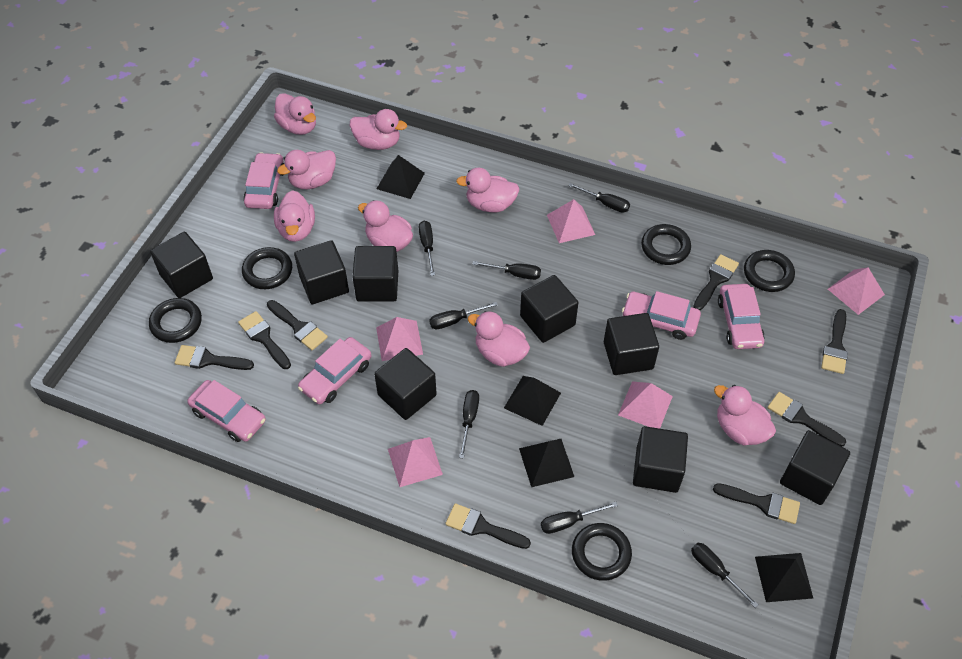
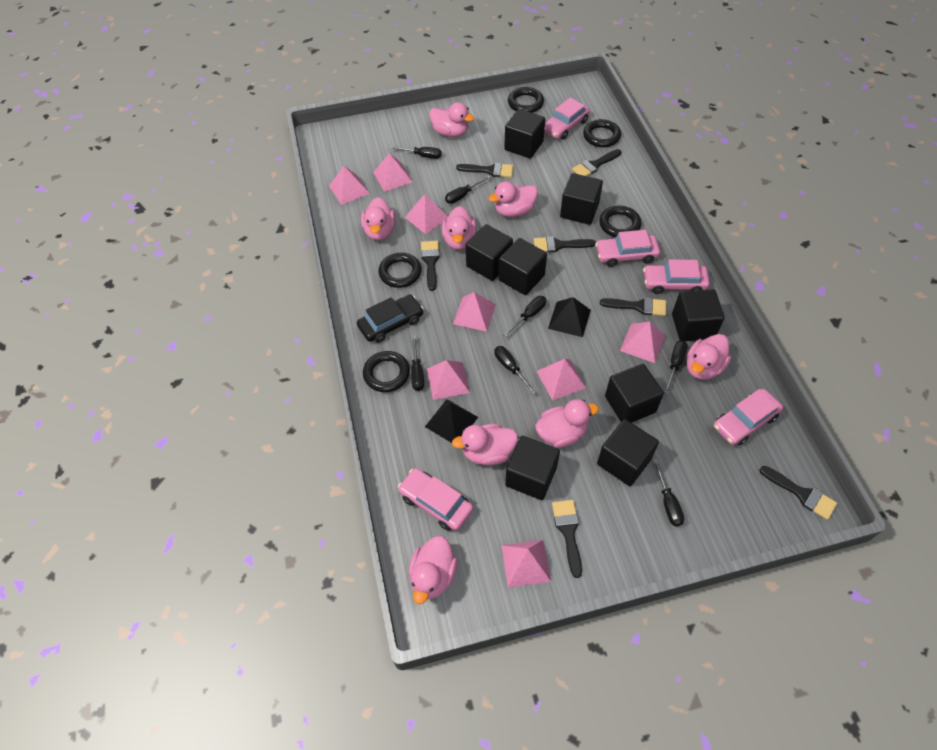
black brush: [175,345,254,370] [238,311,291,369] [267,300,328,350] [445,503,531,549] [693,254,739,310] [713,483,800,524] [767,392,846,447] [821,309,848,374] = 8 -> [421,241,440,291] [456,163,514,178] [534,236,596,253] [552,500,582,578] [572,149,621,176] [600,297,666,316] [760,466,837,520] = 7
black car: none = 0 -> [357,294,424,343] = 1
black pyramid: [377,155,425,199] [504,376,561,426] [519,439,574,487] [755,553,813,602] = 4 -> [425,399,478,443] [548,297,591,337] = 2
pink pyramid: [376,317,423,361] [388,437,443,487] [547,199,595,243] [618,381,673,429] [828,267,885,315] = 5 -> [329,166,370,205] [373,153,413,192] [405,194,448,234] [427,360,470,400] [453,292,496,332] [501,540,551,588] [537,359,586,401] [620,322,665,363] = 8

